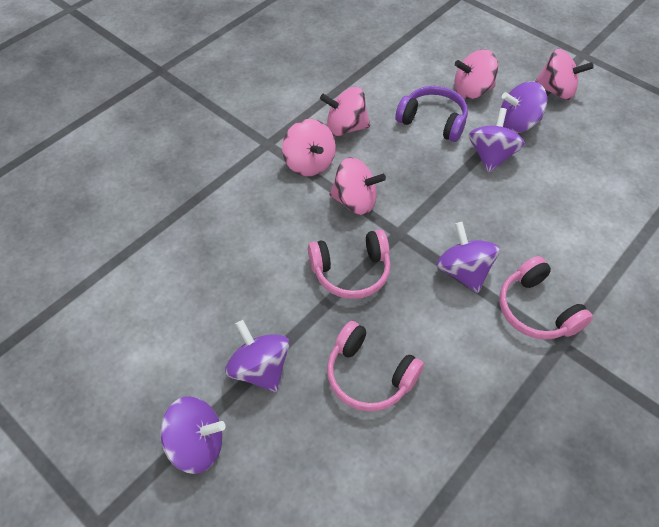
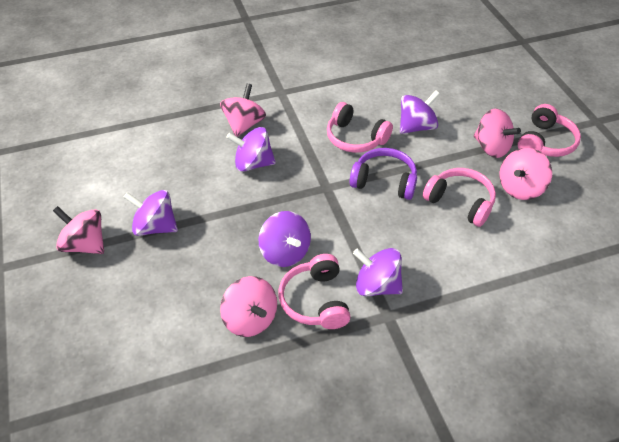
pink headphones: [308,229,391,299] [327,321,424,412] [499,256,593,340] = 3 -> [279,254,351,329] [327,102,393,153] [423,168,496,227] [518,104,581,157] = 4

